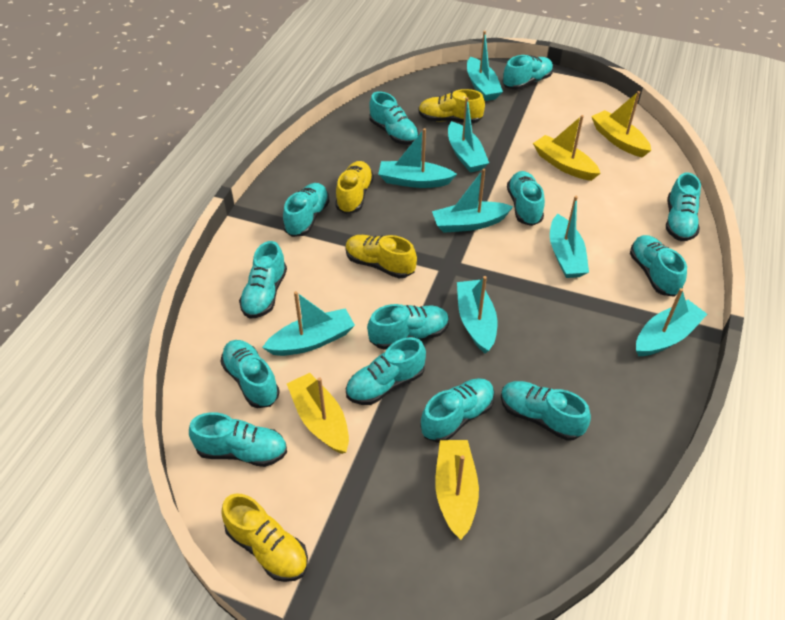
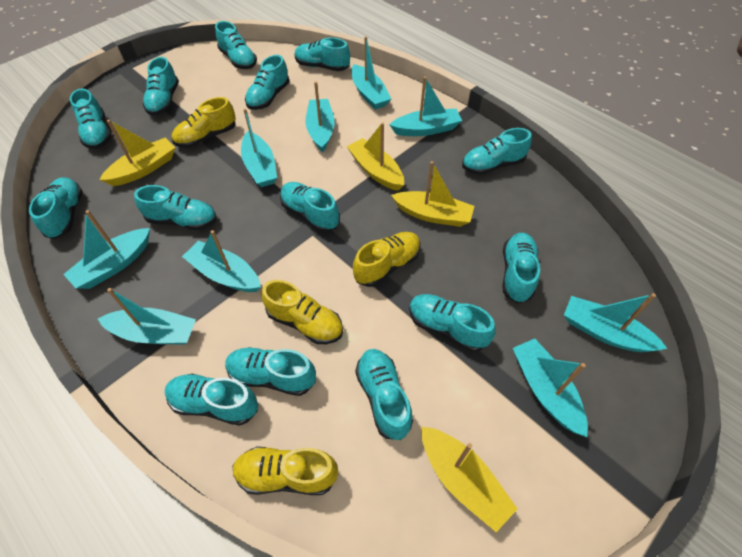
turquoise boat: [262,291,355,356] [378,128,457,188] [432,169,513,233] [448,97,489,173] [457,276,497,354] [467,31,503,101] [550,196,589,278] [636,288,707,356] = 8 -> [63,210,150,289] [98,288,196,345] [182,230,261,292] [241,108,277,187] [306,81,335,152] [351,36,391,110] [389,77,462,136] [513,339,588,437] [564,293,667,352] = 9
turquoise shoe: [189,412,287,467] [220,340,280,408] [239,241,287,319] [283,183,330,237] [346,337,426,405] [367,304,449,350] [369,91,419,145] [420,378,494,443] [501,381,591,441] [503,55,553,90] [507,171,545,226] [630,235,687,297] [666,173,701,241] = 13 -> [29,177,83,239] [70,88,111,149] [134,185,216,230] [143,57,179,116] [164,374,258,425] [215,21,257,69] [225,347,316,396] [245,55,289,110] [280,182,340,232] [295,38,350,71] [355,349,413,440] [409,294,496,352] [462,128,532,175] [503,233,540,303] = 14

